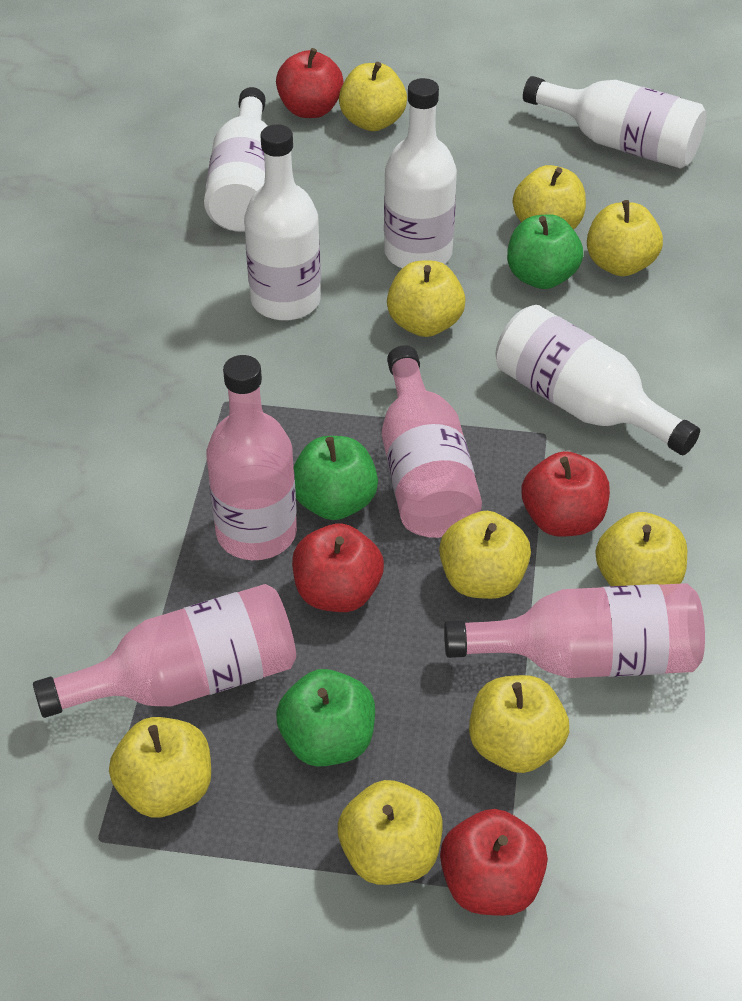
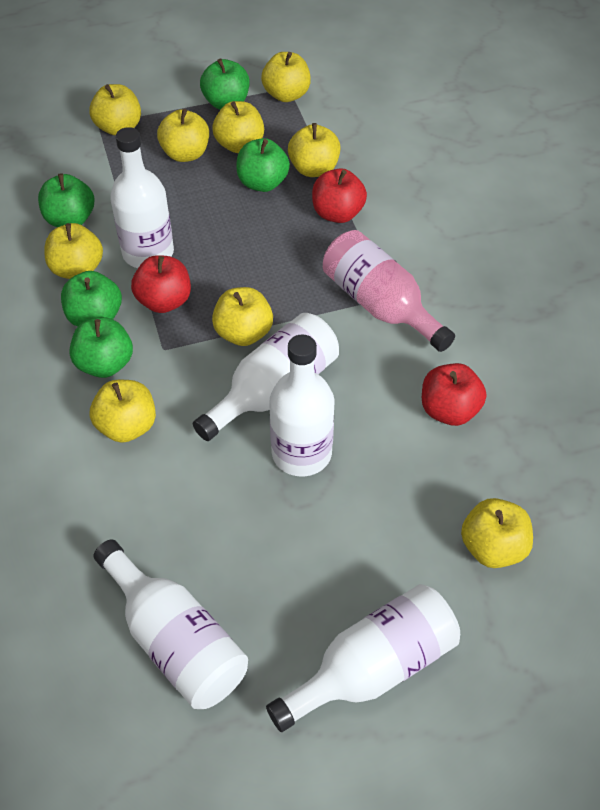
green apple: [276,669,375,767] [293,436,378,520] [507,214,583,289] = 3 -> [38,173,95,227] [61,271,122,327] [69,317,133,378] [200,58,249,110] [236,138,290,192] = 5
pink bottle: [33,584,296,718] [206,355,297,560] [382,345,482,538] [444,583,705,678] = 4 -> [323,230,455,352] = 1
red apple: [276,48,343,118] [292,523,384,612] [440,809,548,916] [521,451,610,537] = 4 -> [131,255,191,313] [312,168,367,223] [422,363,486,426] = 3

